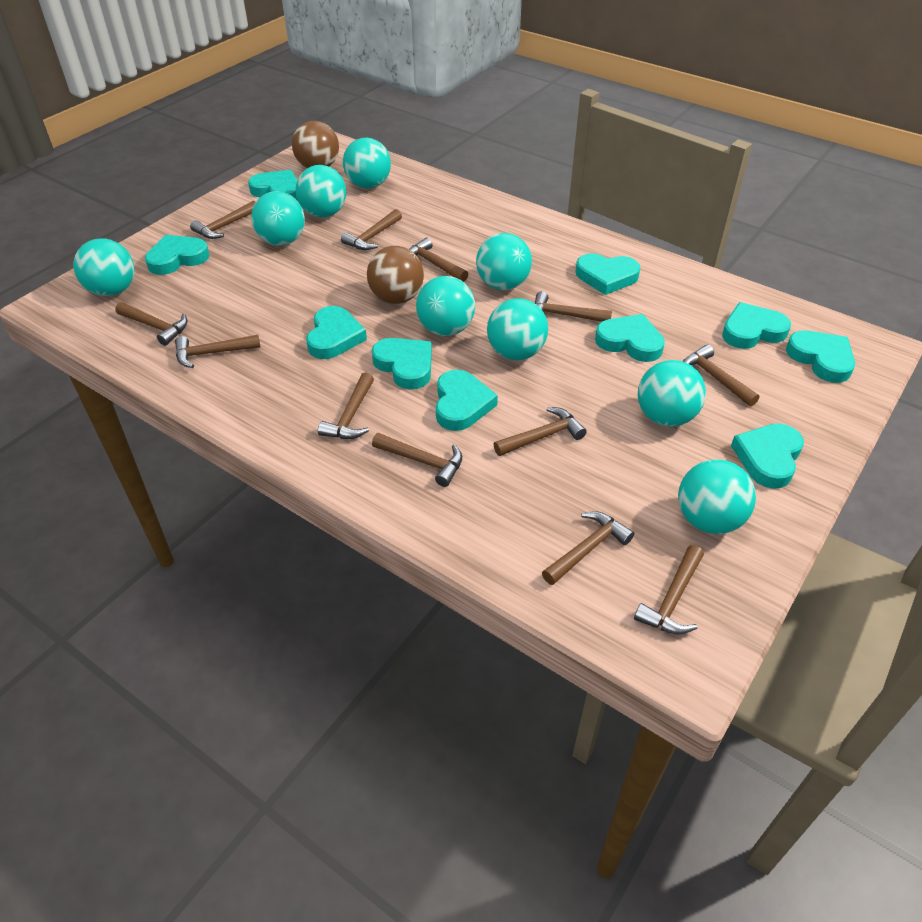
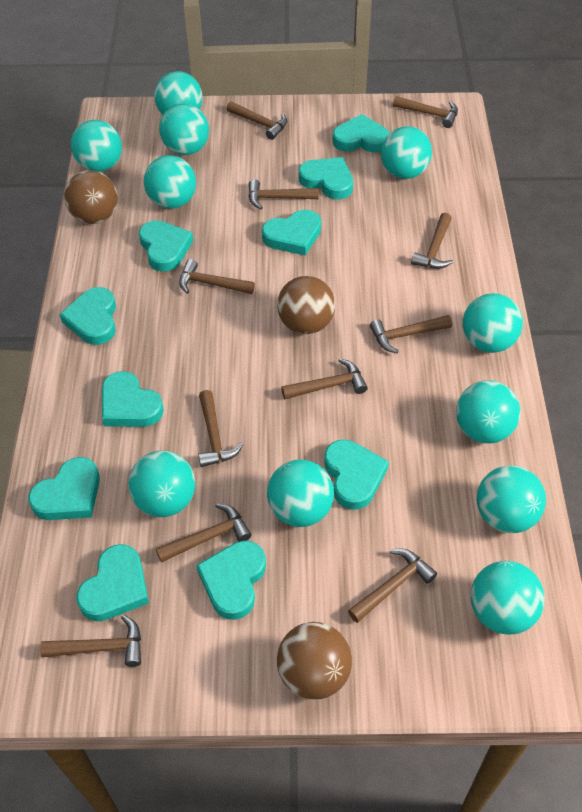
brown ball: [292,121,339,168] [367,246,424,304] = 2 -> [64,170,118,224] [277,276,335,334] [277,622,352,700] = 3
brown hammer: [115,302,188,346] [175,335,260,368] [190,201,256,239] [318,373,374,439] [341,209,402,250] [372,433,462,487] [409,238,468,282] [493,407,587,456] [535,291,612,322] [542,511,634,585] [634,545,704,635] [683,345,760,406] = 12 -> [40,615,141,667] [156,503,252,563] [179,259,255,294] [198,390,243,467] [227,101,287,140] [249,179,319,209] [281,359,368,399] [348,549,437,623] [370,315,452,353] [393,96,458,128] [411,213,453,269] = 11
turquoise ball: [73,238,134,296] [251,191,305,246] [296,165,346,217] [343,138,391,188] [416,276,475,336] [476,233,532,290] [487,298,548,360] [638,360,706,427] [678,459,756,534] = 9 -> [71,120,122,172] [128,451,195,517] [144,155,196,209] [154,71,203,115] [159,104,209,155] [267,460,334,527] [381,126,432,179] [456,380,520,444] [463,293,523,353] [470,561,545,634] [477,466,546,533] = 11

